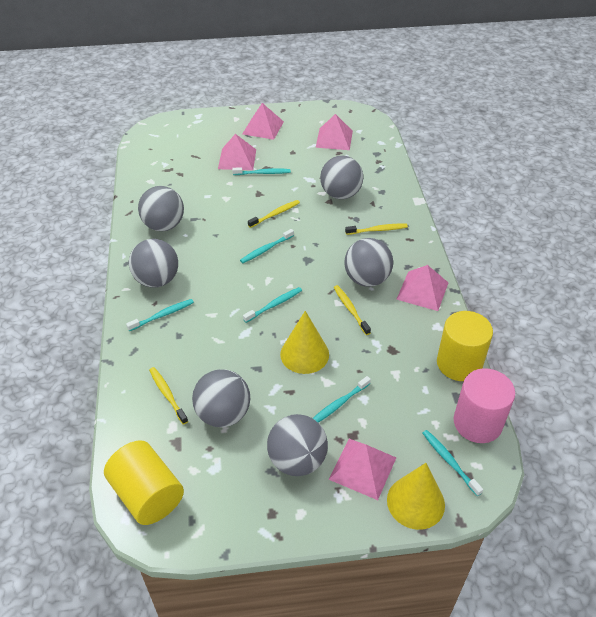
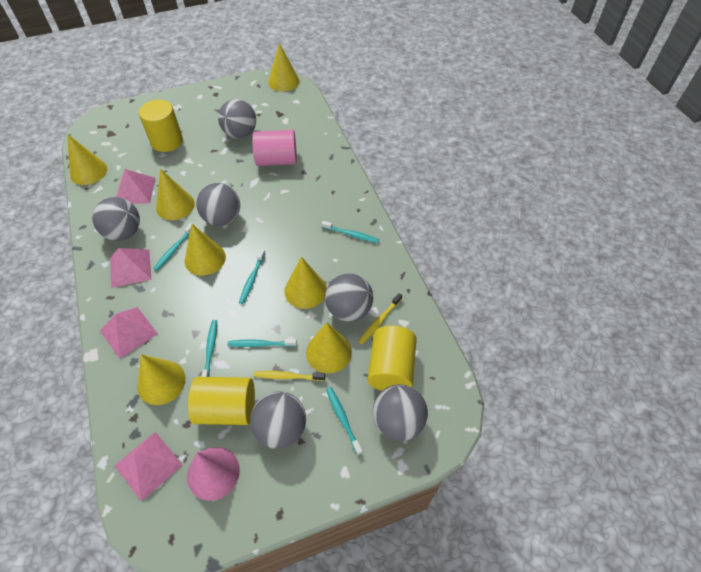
pink cone: none = 0 -> [187,447,240,501] = 1
pink pyramid: [218,134,256,170] [242,103,284,140] [316,114,353,150] [329,439,396,500] [396,265,449,311] = 5 -> [100,307,158,359] [110,248,152,288] [114,432,183,502] [116,169,156,204] = 4
yellow cone: [280,311,329,374] [387,463,445,530] = 2 -> [67,134,107,185] [137,354,186,405] [156,169,195,220] [185,224,226,276] [268,43,300,92] [284,257,327,309] [306,322,352,374] = 7
yellow cylinder: [104,440,184,525] [437,311,493,381] = 2 -> [139,100,183,152] [188,377,255,425] [368,326,417,391] = 3
yellow toothbrush: [149,367,188,425] [248,200,300,228] [334,285,371,335] [345,224,408,235] = 4 -> [253,371,325,381] [359,293,402,344] = 2

